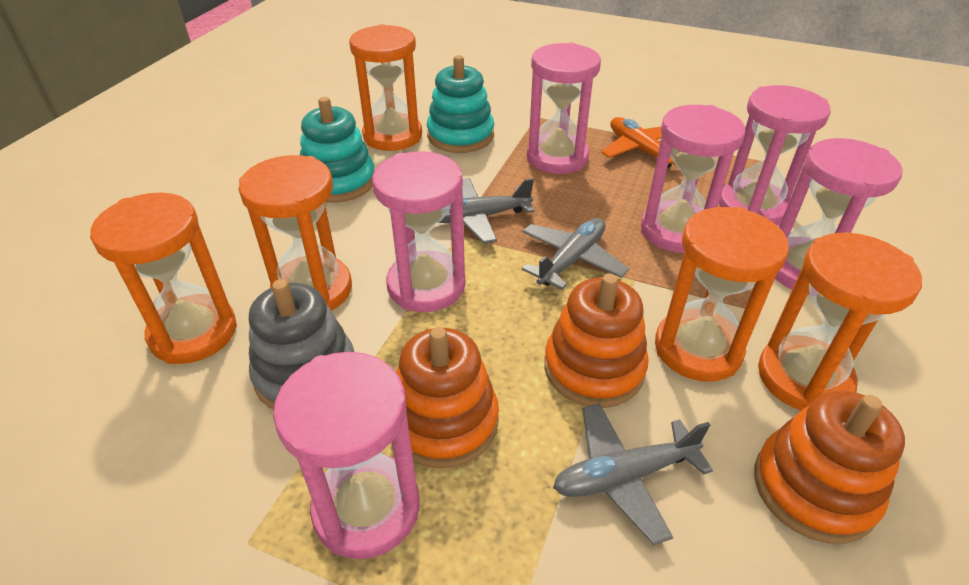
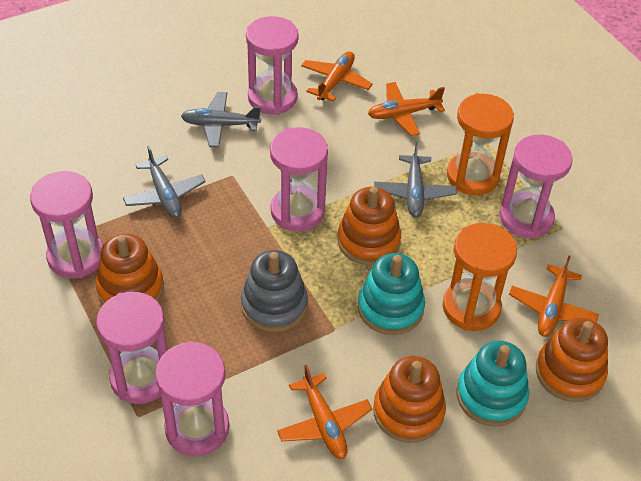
orange hourglass: [90,192,237,364] [238,155,352,311] [349,24,422,151] [655,207,789,382] [758,232,922,411] = 5 -> [443,223,517,331] [447,93,514,195] = 2
orange plane: [601,117,676,168] = 1 -> [277,364,372,459] [301,51,373,102] [368,82,445,136] [509,256,599,337] = 4
orange stacking toy: [397,327,499,469] [544,274,649,408] [754,390,905,544] = 3 -> [96,234,164,305] [338,187,401,265] [373,356,446,443] [536,317,608,402] = 4

